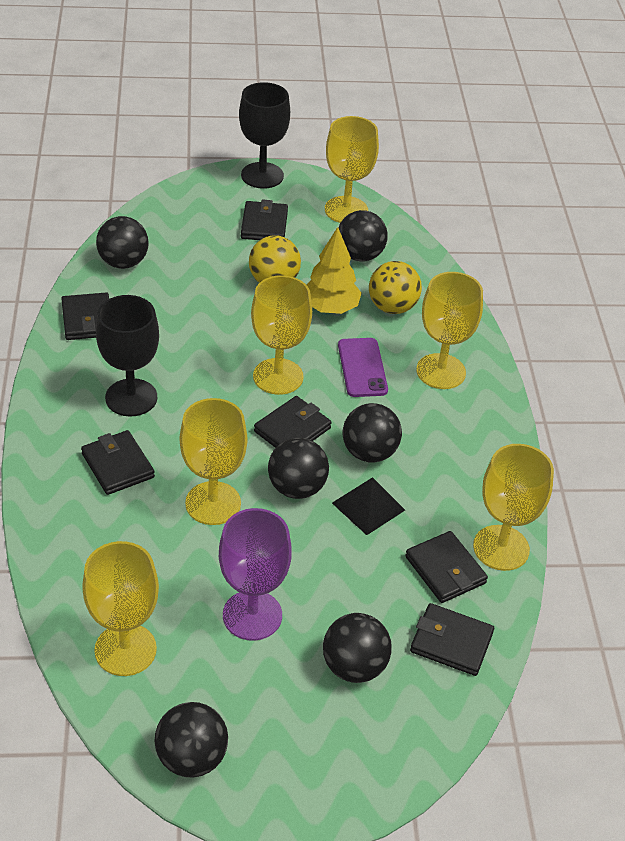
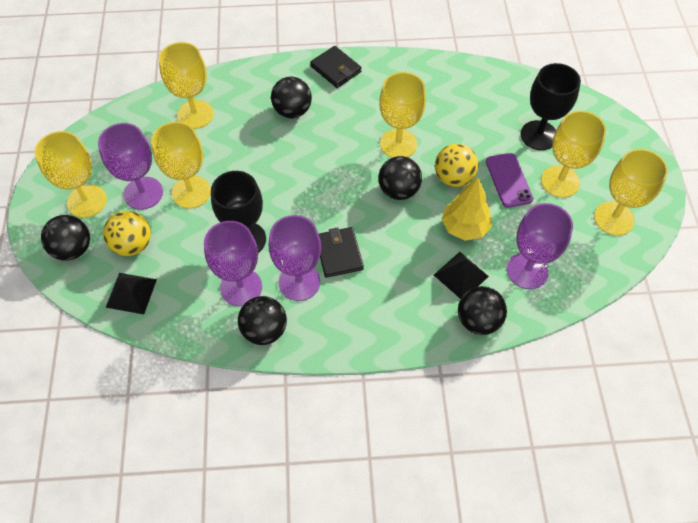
black ball: [96,216,149,269] [155,702,228,778] [268,437,329,499] [323,613,392,683] [339,210,388,261] [343,403,402,463] = 6 -> [41,215,90,261] [238,296,287,345] [271,77,312,118] [378,156,422,200] [458,286,507,335] = 5
black pyramid: [332,477,405,535] = 1 -> [106,273,157,314] [434,252,489,299] = 2
black wallet: [61,293,109,340] [81,430,155,495] [241,199,288,240] [254,396,332,448] [405,531,488,603] [410,603,494,676] = 6 -> [310,46,361,88] [319,227,364,278] = 2
purple goblet: [219,508,292,641] = 1 -> [98,123,163,210] [204,221,262,306] [269,215,321,301] [507,203,573,289] = 4

